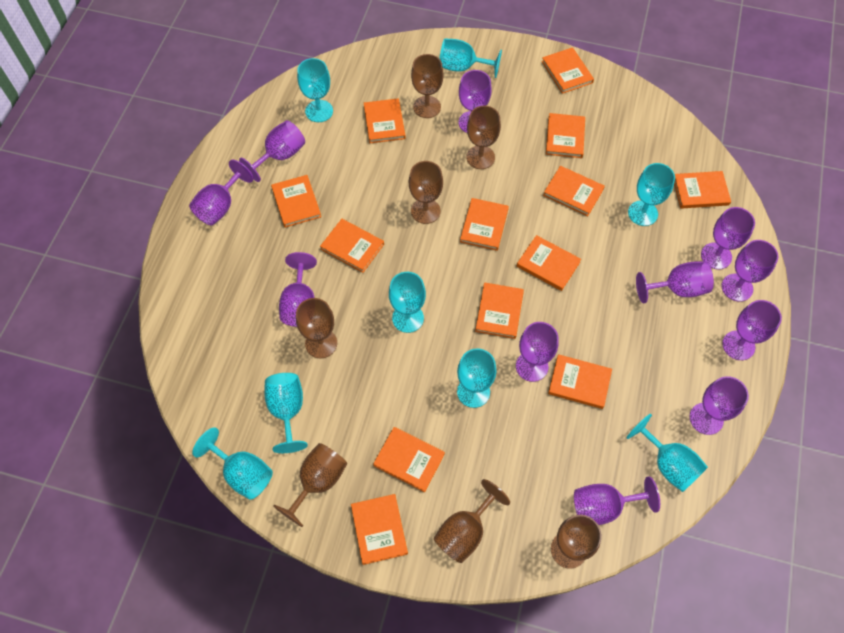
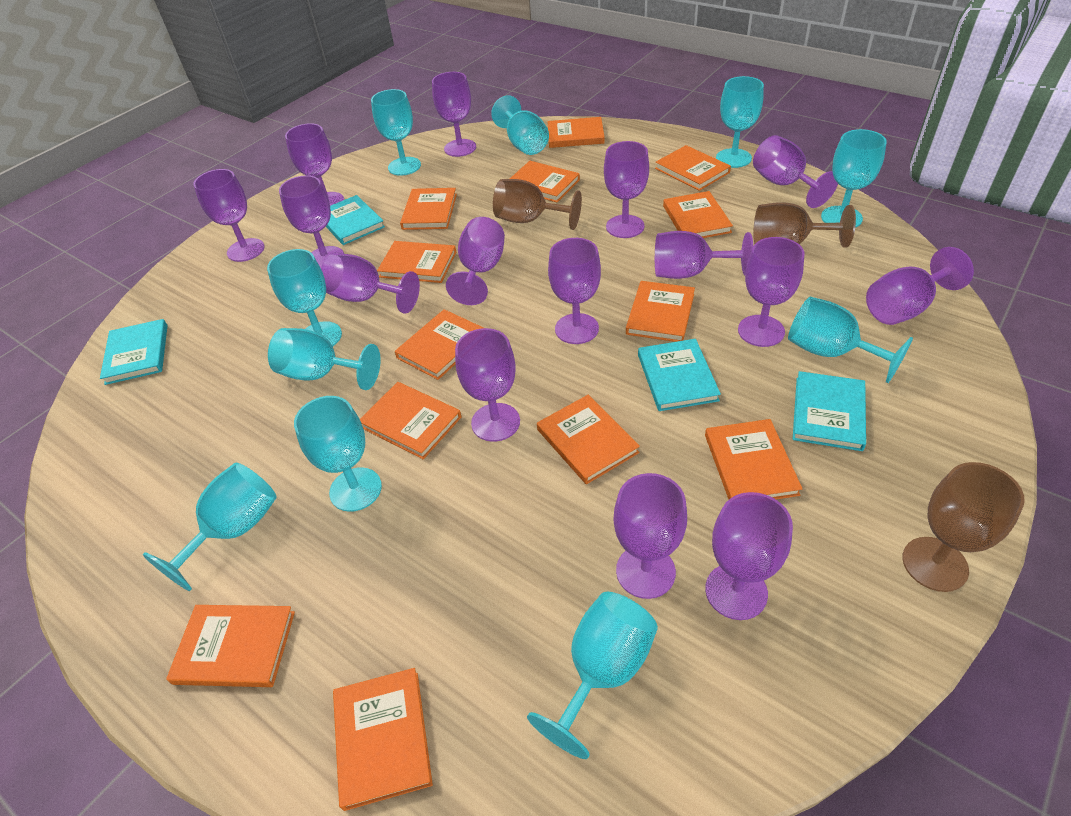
brown goblet: [273,443,347,527] [296,298,337,358] [409,161,443,224] [411,54,444,118] [434,479,510,563] [466,106,501,169] [551,515,602,569] = 7 -> [493,179,582,230] [753,202,856,248] [902,462,1025,592] = 3
purple goblet: [189,159,254,225] [239,120,305,182] [279,252,317,327] [458,70,491,133] [516,322,559,382] [574,476,660,525] [636,261,714,304] [689,376,749,435] [701,207,755,269] [721,240,778,302] [722,300,782,360] = 11 -> [193,169,265,262] [279,175,344,268] [285,123,344,206] [321,253,420,314] [432,72,476,157] [446,217,505,305] [455,328,520,441] [548,238,601,344] [604,141,649,238] [613,473,687,599] [655,231,753,279] [705,492,793,620] [738,237,805,347] [753,135,838,208] [866,247,974,325] = 15
turquoise book: none = 0 -> [100,319,168,385] [326,195,385,245] [638,339,721,411] [793,371,866,451] = 4
turquoise goblet: [192,427,273,500] [264,373,308,453] [297,58,333,122] [389,272,426,333] [439,38,502,78] [457,348,496,408] [627,414,708,492] [628,163,675,226] = 8 -> [143,463,277,591] [267,249,342,346] [268,328,381,390] [294,396,382,512] [371,89,421,176] [491,95,549,155] [527,592,658,759] [716,76,764,168] [788,297,913,383] [821,129,887,228] = 10

